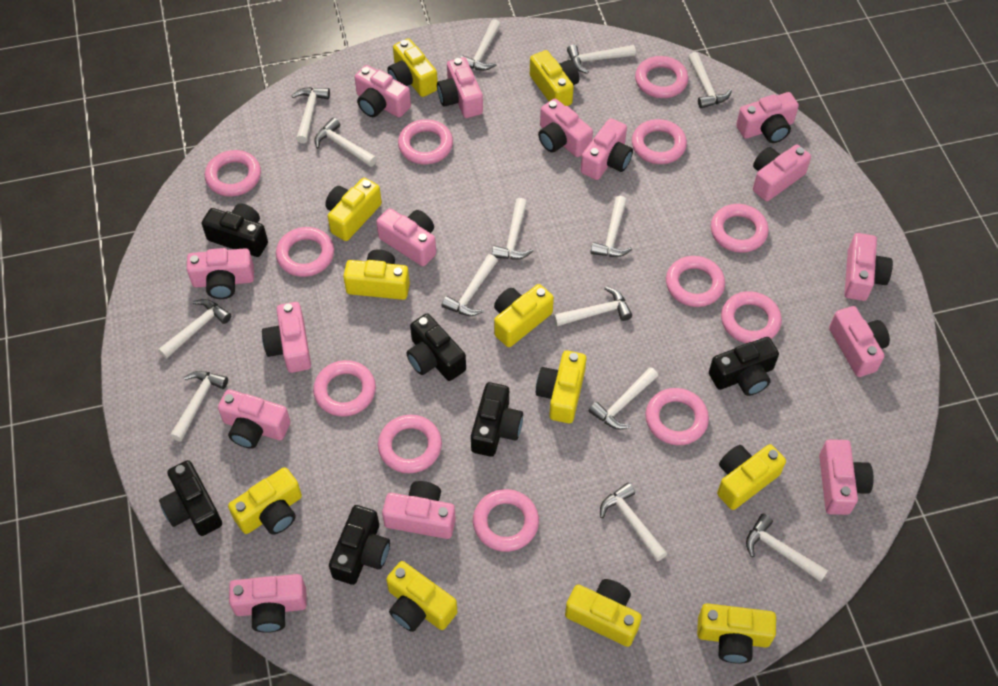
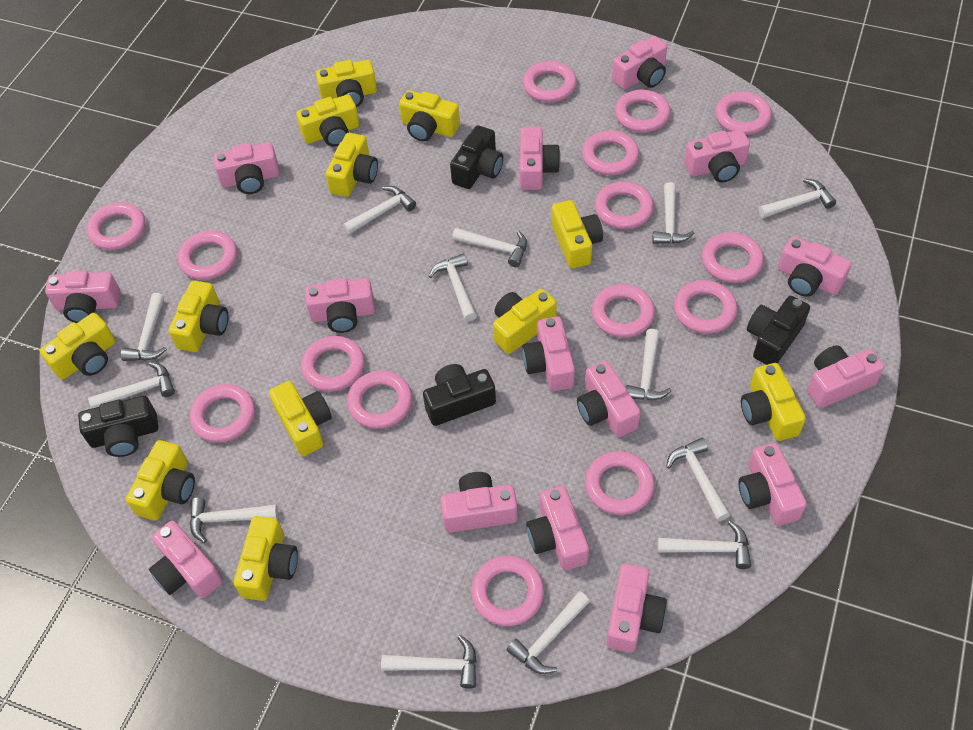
black camera: [159,460,222,536] [202,203,268,257] [329,505,390,585] [406,313,466,381] [471,382,523,457] [709,337,779,396] = 6 -> [78,396,158,457] [423,364,496,426] [450,125,503,189] [747,296,810,365] = 4
pink ring: [205,150,261,197] [276,227,334,277] [313,360,376,417] [378,415,442,473] [398,119,453,165] [473,489,539,552] [632,119,687,164] [635,56,688,98] [645,388,709,445] [666,256,725,307] [711,204,769,253] [721,291,782,343] = 12 -> [87,202,145,250] [177,230,237,280] [189,384,255,443] [301,336,365,392] [347,371,412,429] [471,556,544,626] [523,61,577,102] [582,130,639,175] [585,451,655,515] [592,284,655,338] [595,182,654,229] [615,90,670,132] [674,280,738,334] [702,232,764,283] [715,92,772,135] = 15
white hammer: [158,299,231,359] [170,371,228,442] [291,87,330,143] [314,117,377,167] [442,254,498,316] [460,19,501,71] [492,198,533,260] [553,286,632,326] [567,45,636,74] [589,367,658,429] [591,196,632,257] [600,483,668,561] [688,52,732,108] [746,514,828,582] = 14 -> [88,362,175,408] [121,293,167,361] [190,497,278,543] [343,186,416,234] [381,635,477,689] [429,253,477,322] [452,228,527,267] [507,591,590,674] [626,329,672,400] [652,182,694,244] [657,521,751,569] [666,438,730,521] [758,178,836,218] = 13
yellow camera: [228,467,302,534] [325,178,382,241] [343,249,410,300] [386,561,457,632] [388,38,438,97] [494,284,554,347] [530,50,579,106] [536,350,586,423] [565,579,642,647] [697,603,776,664] [717,444,786,510] = 11 -> [39,313,116,380] [126,440,195,521] [168,281,228,352] [234,516,298,601] [269,381,332,456] [296,94,359,147] [316,60,377,107] [325,133,378,197] [399,90,460,142] [493,289,557,354] [551,200,603,269] [741,363,806,441] = 12

